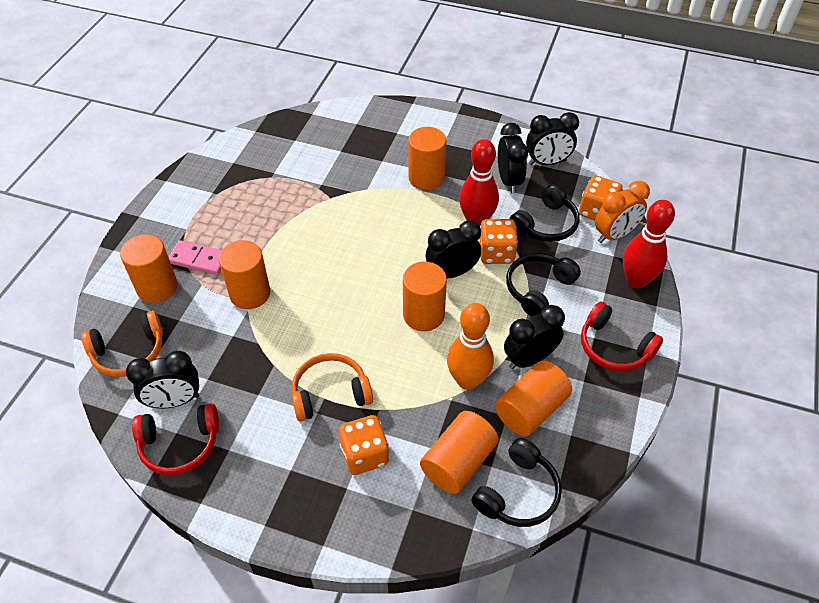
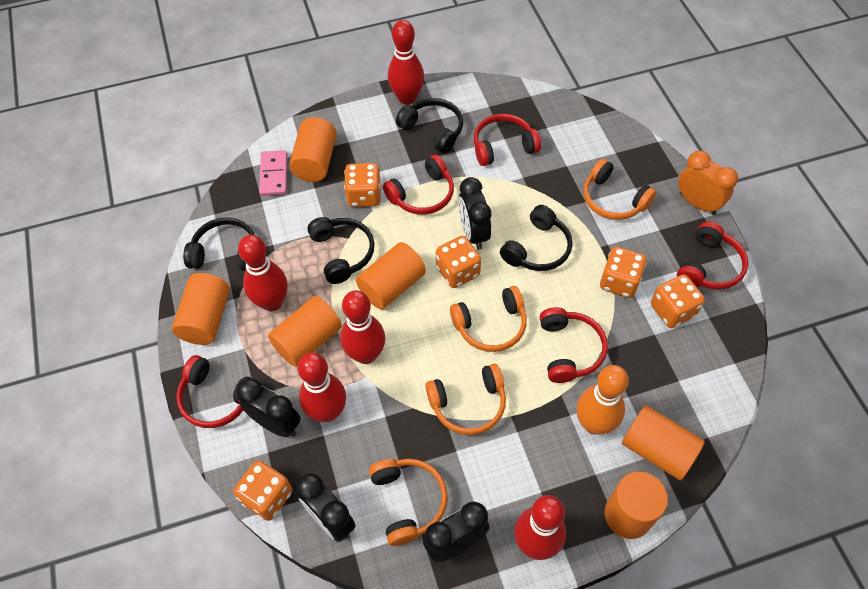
black clock: [126,351,199,409] [426,220,481,278] [498,123,528,194] [504,305,565,369] [526,112,579,165] = 5 -> [236,378,301,437] [295,473,356,542] [423,502,490,563] [458,177,491,250] = 4
black headphones: [471,438,562,527] [506,253,581,317] [509,184,580,242] = 3 -> [183,217,254,271] [307,217,374,284] [396,98,463,154] [500,205,573,271] = 4
orange dice: [338,415,389,475] [479,219,518,264] [579,175,623,220] = 3 -> [233,460,292,521] [344,163,381,207] [436,236,481,288] [600,247,646,298] [651,274,705,328] = 5
orange headphones: [81,311,163,377] [292,353,373,422] = 2 -> [369,459,448,546] [426,364,506,435] [450,286,527,352] [584,159,657,220] = 4
red bowling pin: [459,139,499,226] [623,200,675,288] = 2 -> [238,235,287,311] [298,352,346,422] [340,290,386,364] [388,20,424,105] [514,495,566,560] = 5
red headphones: [132,403,219,475] [581,301,663,371] = 2 -> [176,355,250,428] [383,155,454,215] [474,114,541,166] [540,307,608,383] [677,221,748,289] = 5

